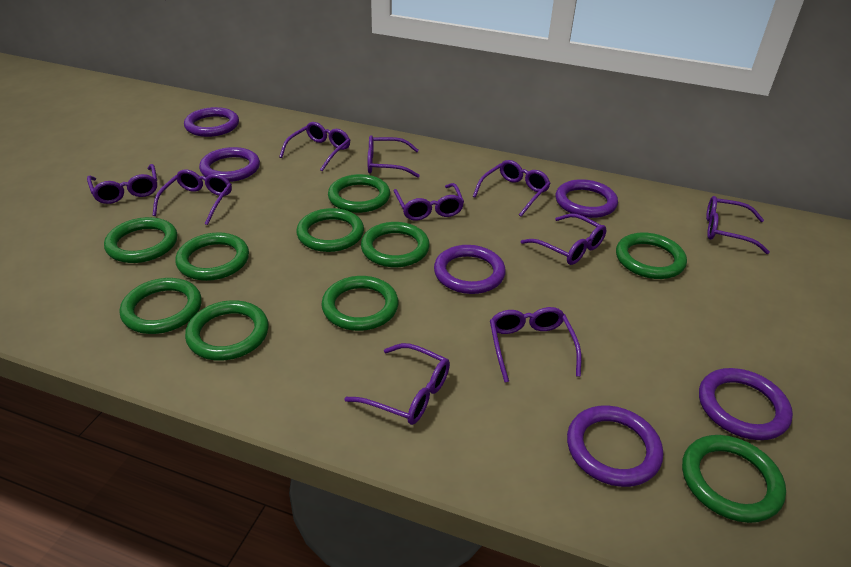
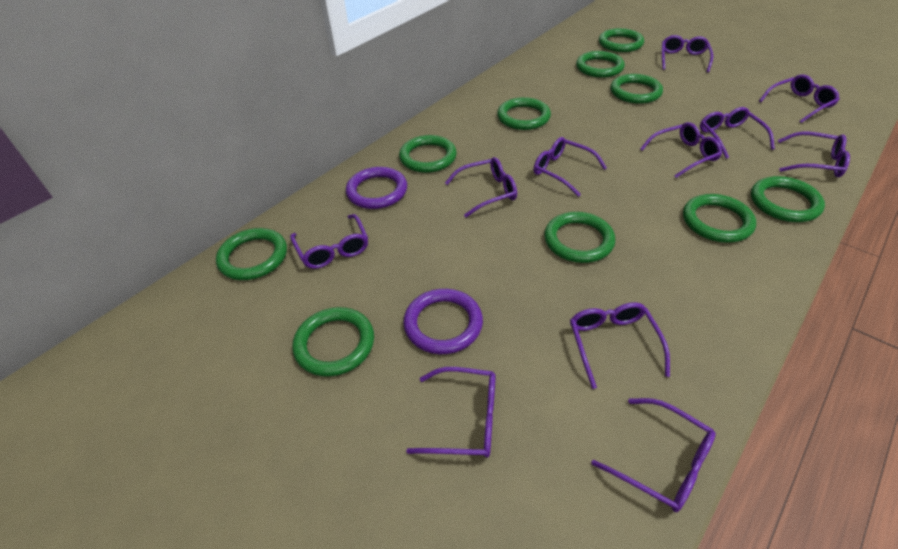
purple glasses: [87,164,157,204] [152,169,232,225] [279,122,350,171] [344,343,450,425] [368,135,420,178] [394,183,464,220] [473,160,551,217] [490,307,581,383] [521,213,606,265] [706,196,770,254] = 10 -> [290,214,368,269] [406,367,496,458] [445,157,517,217] [534,137,607,197] [570,302,670,389] [591,398,716,512] [640,122,722,178] [662,35,713,72] [700,107,775,159] [759,74,840,123] [778,131,850,177] = 11
purple ring: [184,107,239,137] [199,147,260,182] [434,245,506,294] [556,179,618,218] [567,405,663,487] [699,368,793,440] = 6 -> [346,167,407,209] [403,289,483,354] = 2

